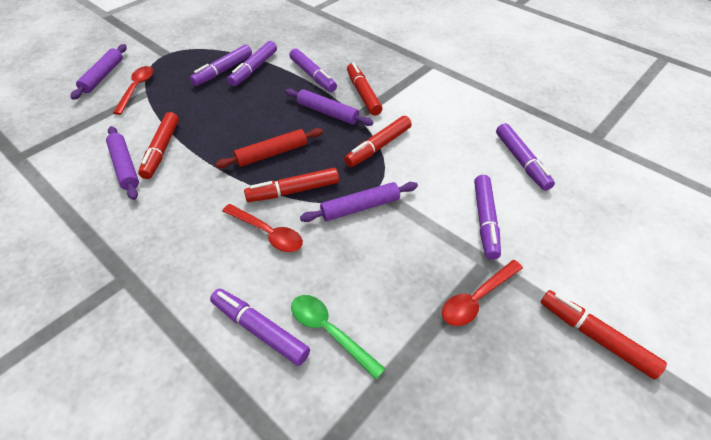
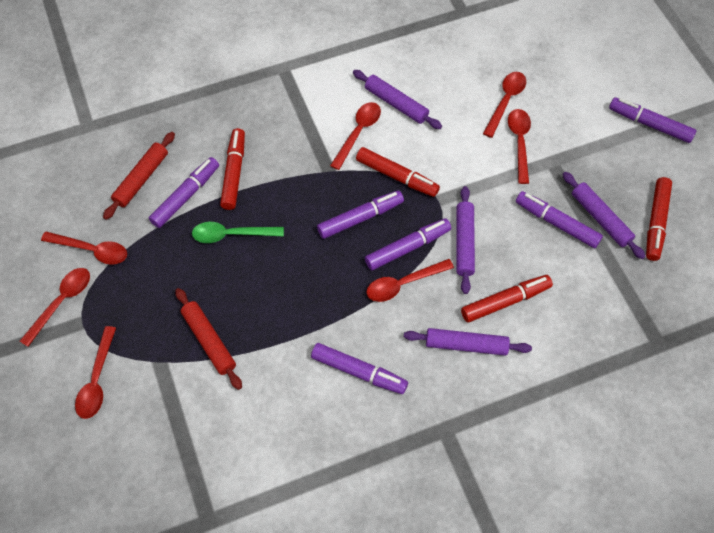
red marker: [138,112,179,179] [244,168,339,202] [344,116,412,167] [347,63,382,116] [541,290,667,379] = 5 -> [220,128,245,210] [356,147,440,197] [461,275,553,323] [646,177,672,261] = 4
red rolling pin: [215,128,323,168] = 1 -> [103,132,175,220] [175,288,242,390] = 2
red spoon: [113,66,153,115] [222,204,303,252] [442,260,523,326] = 3 -> [20,268,90,347] [41,232,127,265] [75,326,116,419] [330,102,381,170] [366,259,454,302] [483,72,526,138] [508,109,531,184] = 7

